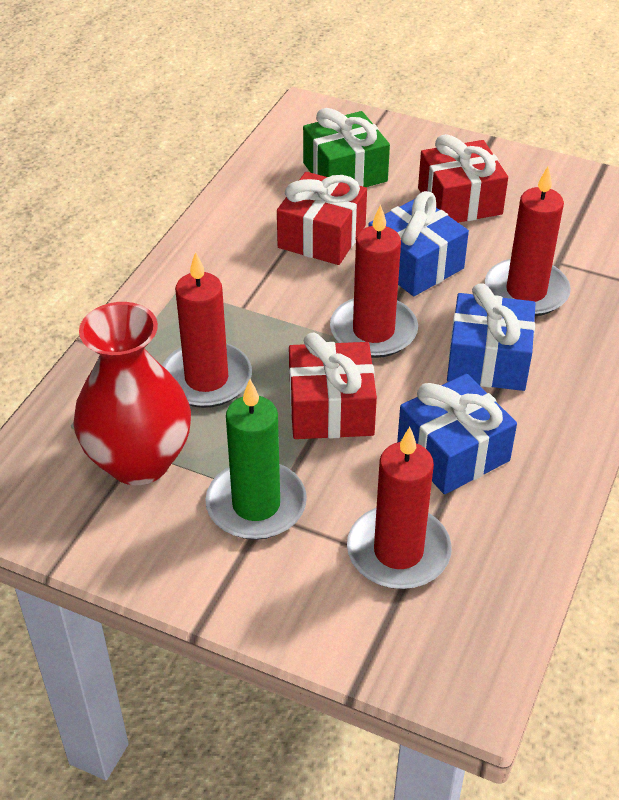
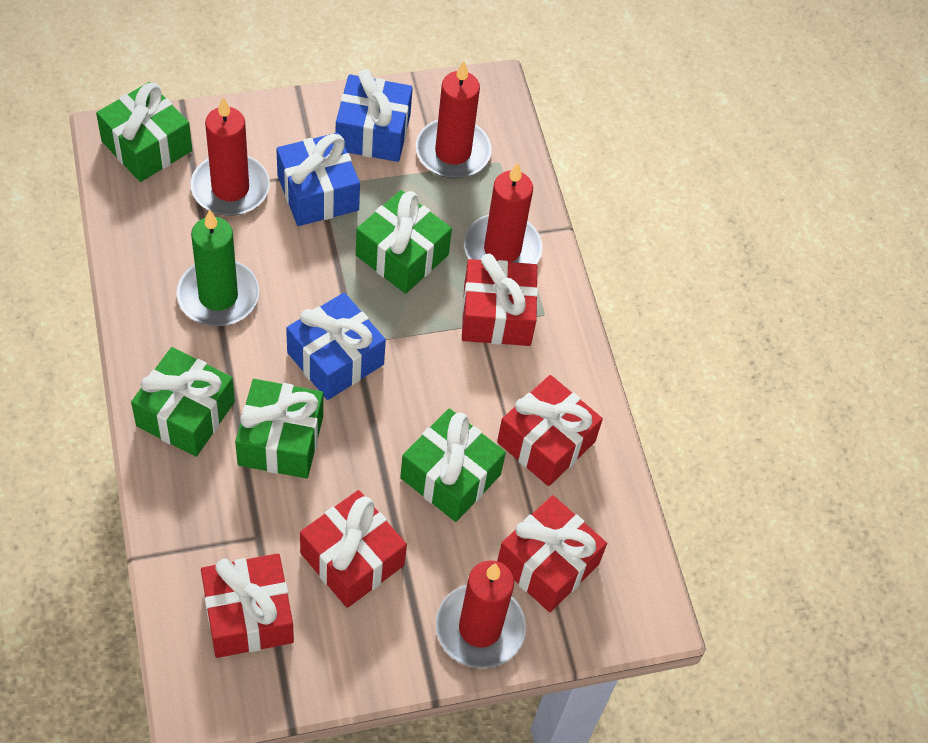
green gift: [303,108,390,187] = 1 -> [96,82,192,182] [131,347,235,457] [235,379,323,478] [356,190,452,294] [400,408,506,522] = 5
red gift: [277,172,367,265] [289,333,377,439] [418,134,508,223] = 3 -> [201,553,294,658] [300,490,407,608] [462,254,538,346] [497,375,603,486] [497,495,607,612] = 5
red vase: [73,302,191,485] = 1 -> none = 0

